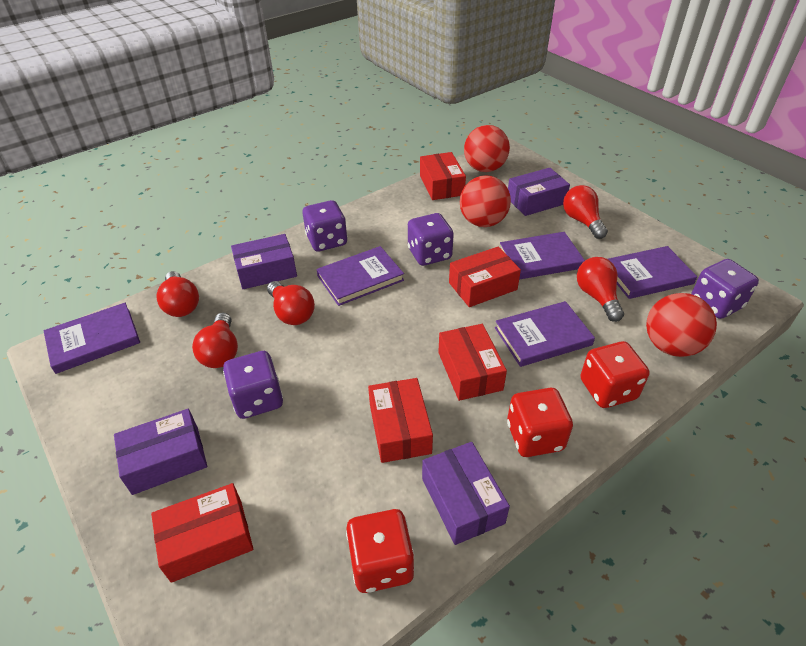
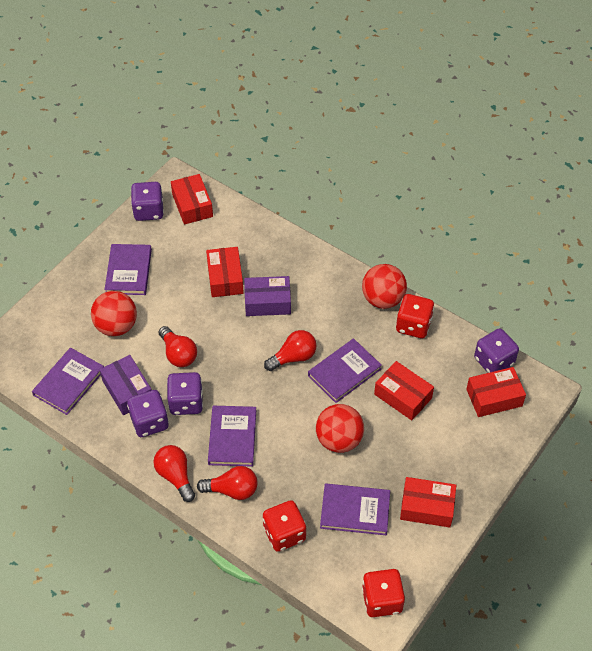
purple box: [114,409,207,495] [231,234,297,289] [422,442,510,545] [508,168,570,216] = 4 -> [100,355,152,415] [244,276,291,316] = 2
red light bulb: [157,271,199,317] [192,313,238,368] [267,281,315,325] [563,185,608,239] [577,257,624,322] = 5 -> [153,445,195,502] [159,326,197,367] [197,466,258,500] [264,330,317,371] = 4

